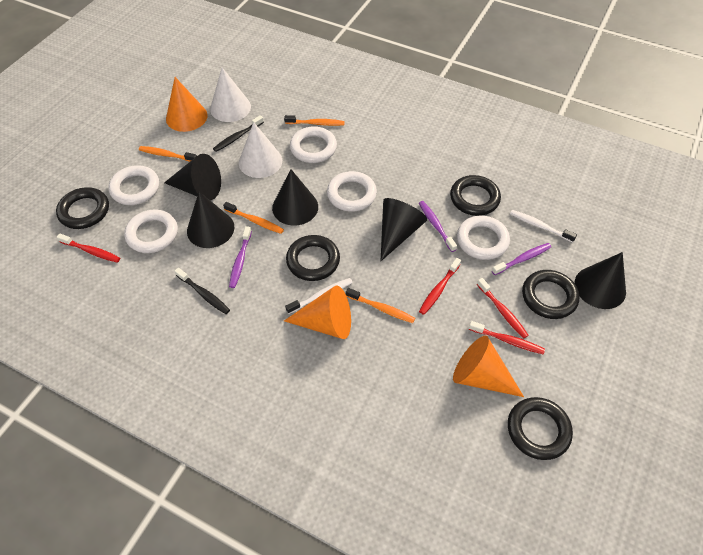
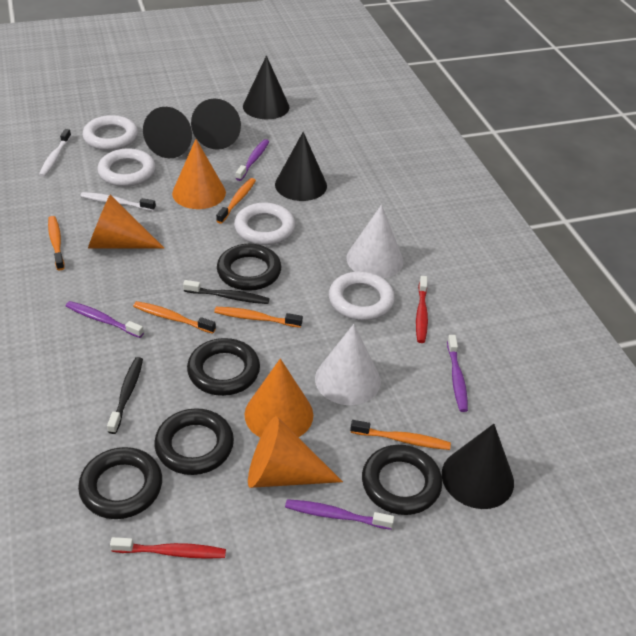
orange cone: [166,77,208,132] [284,285,351,339] [453,336,524,397] = 3 -> [88,195,164,249] [172,139,226,209] [244,359,313,438] [248,416,343,488] = 4
orange toothbrush: [139,146,197,162] [223,202,284,234] [284,115,345,126] [346,288,415,323] = 4 -> [48,216,64,270] [133,301,216,334] [214,307,303,328] [216,178,256,224] [350,420,451,450] = 5
purple toothbrush: [229,226,252,288] [419,201,457,252] [492,243,551,275] = 3 -> [66,301,144,338] [236,139,269,181] [285,499,394,530] [447,335,468,412] = 4
red toothbrush: [56,234,120,263] [419,258,461,315] [469,321,545,355] [477,278,529,338] = 4 -> [110,537,226,559] [416,276,428,343] = 2
white ring: [109,165,159,205] [124,210,178,253] [290,126,337,163] [327,171,377,212] [457,216,510,260] = 5 -> [83,115,138,151] [97,148,156,187] [234,203,295,245] [329,271,395,321] = 4

